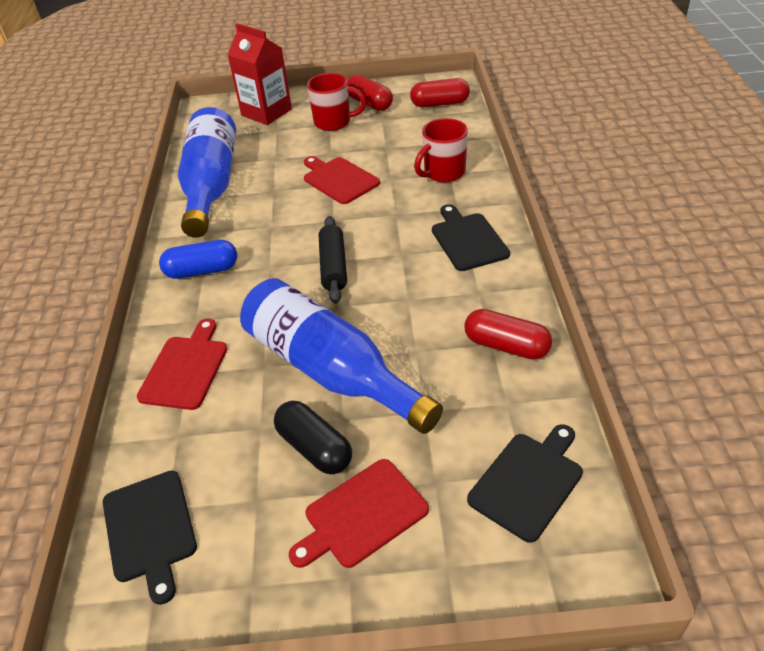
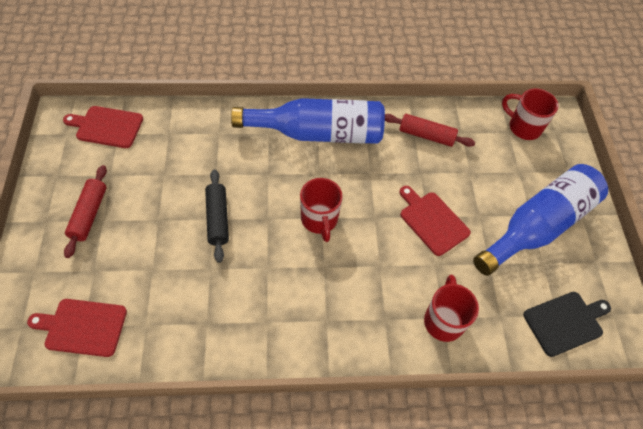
black capsule: [274,401,352,474] = 1 -> none = 0
black cutting board: [103,470,197,605] [432,204,510,271] [467,424,583,543] = 3 -> [523,292,611,357] = 1
blue capsule: [159,240,237,279] = 1 -> none = 0
red capsule: [347,75,393,111] [410,78,470,107] [464,309,552,359] = 3 -> none = 0
red carton: [227,23,292,125] = 1 -> none = 0
red mug: [307,73,366,131] [414,118,468,183] = 2 -> [300,178,343,242] [424,275,479,342] [502,88,559,140] = 3
red rolling pin: none = 0 -> [64,165,107,258] [385,114,475,147] = 2

